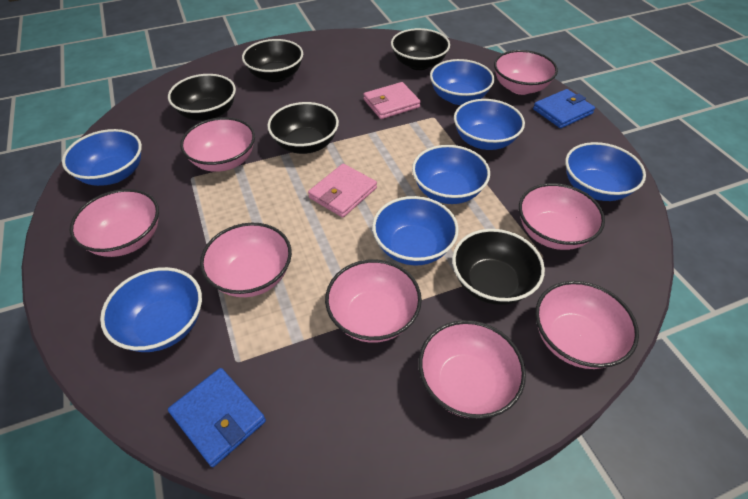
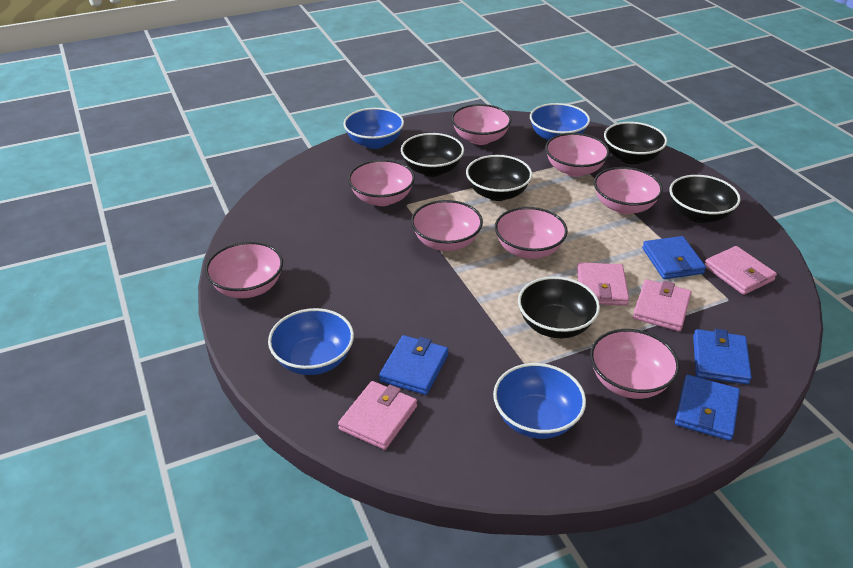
blue bowl: [62,129,142,186] [100,267,202,352] [372,196,459,266] [412,145,490,204] [430,59,495,105] [454,99,525,150] [565,142,646,201] = 7 -> [268,308,354,375] [343,108,404,149] [493,363,586,439] [530,103,590,141] = 4
blue wallet: [168,368,266,467] [533,89,595,128] = 2 -> [379,335,448,395] [642,236,706,279] [675,375,740,441] [693,329,752,384] = 4
pink wallet: [308,164,377,218] [363,82,421,119] = 2 -> [338,381,417,450] [577,262,629,306] [633,279,692,331] [705,246,777,295] = 4

